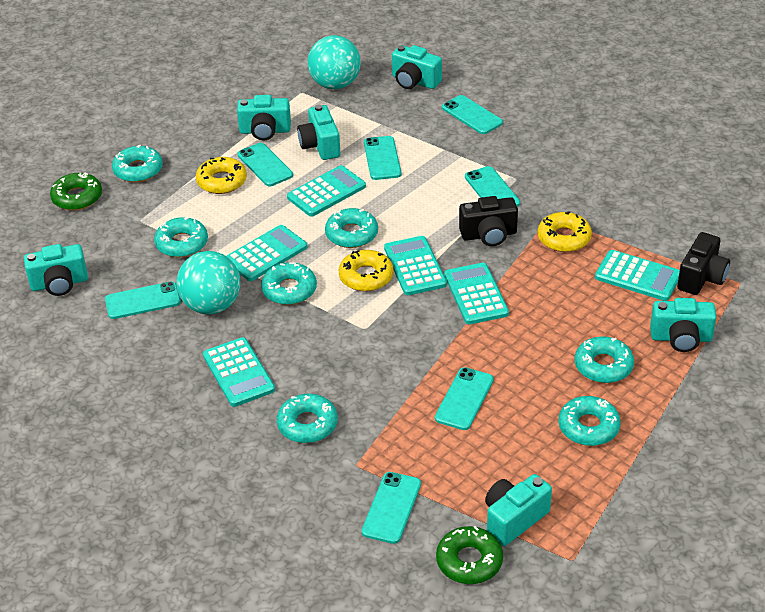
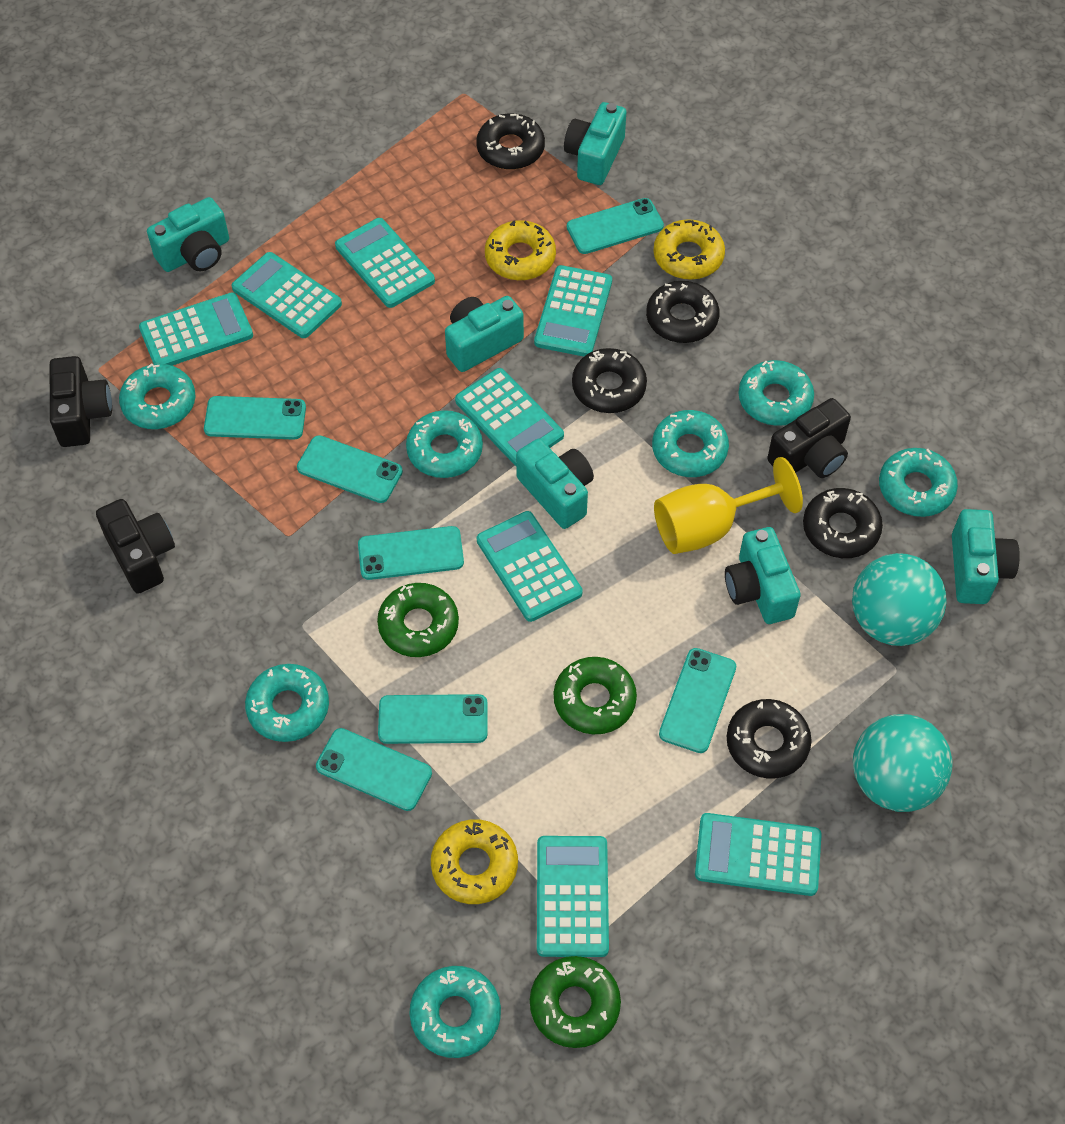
black camera: [459,196,518,246] [677,232,730,295] = 2 -> [50,356,112,447] [96,499,175,594] [767,398,851,478] = 3
black donut: none = 0 -> [476,113,545,170] [572,348,647,413] [646,281,720,343] [727,699,812,779] [803,488,883,558] = 5
green donut: [50,173,102,210] [436,526,503,584] = 2 -> [377,583,459,657] [530,956,621,1048] [554,657,637,734] = 3
turquoise calculator: [203,337,275,407] [226,225,307,281] [287,165,366,217] [384,236,447,295] [444,263,509,324] [595,250,680,301] = 6 -> [139,292,253,366] [232,252,342,338] [335,218,435,308] [455,368,564,466] [477,511,583,622] [534,265,612,356] [537,836,609,957] [695,813,822,896] = 8
yellow goblet: none = 0 -> [654,457,803,554] = 1

